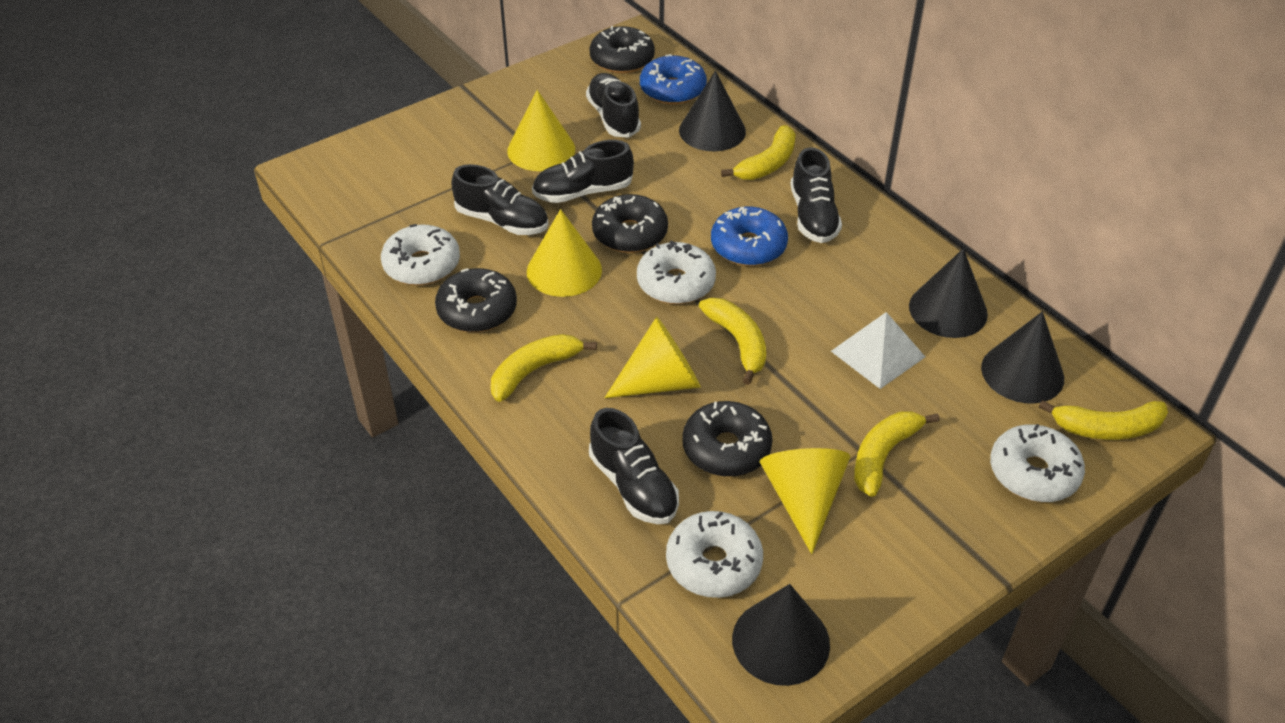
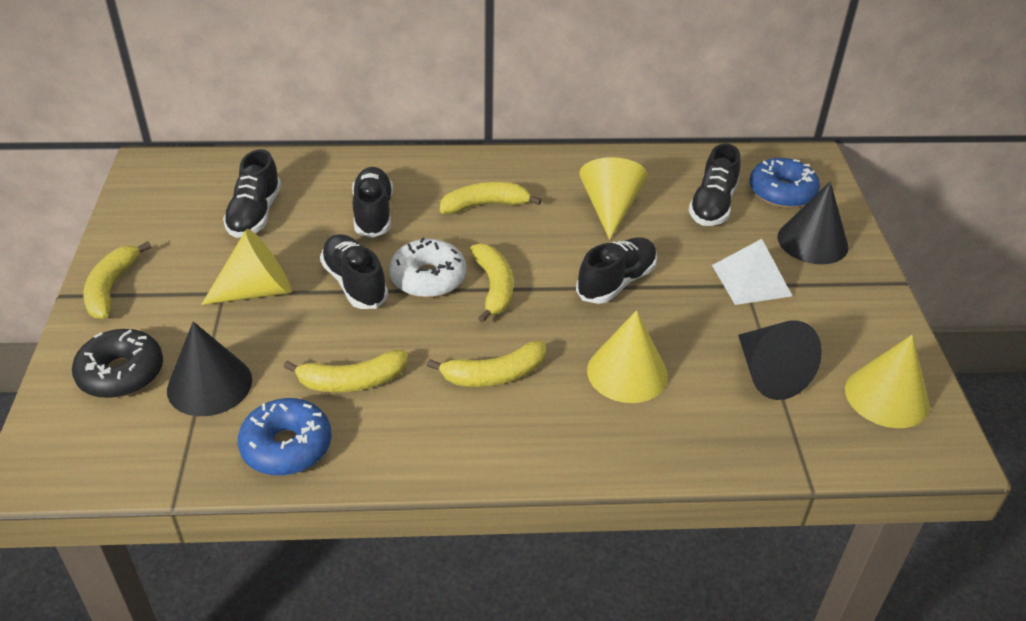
black cone: [679,71,746,151] [732,584,830,686] [909,249,988,338] [981,311,1064,404] = 4 -> [167,321,252,416] [738,320,822,400] [777,182,849,264] = 3
black donut: [435,268,517,332] [589,26,655,74] [592,194,668,253] [682,401,773,477] = 4 -> [72,329,163,398] = 1
white donut: [381,224,460,285] [637,241,716,304] [666,511,763,598] [990,424,1085,502] = 4 -> [389,237,467,298] = 1

